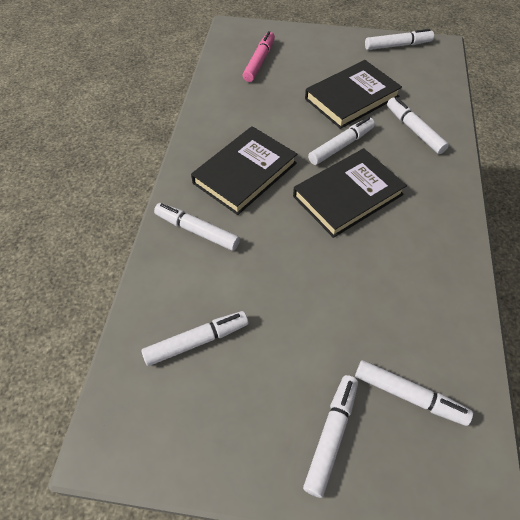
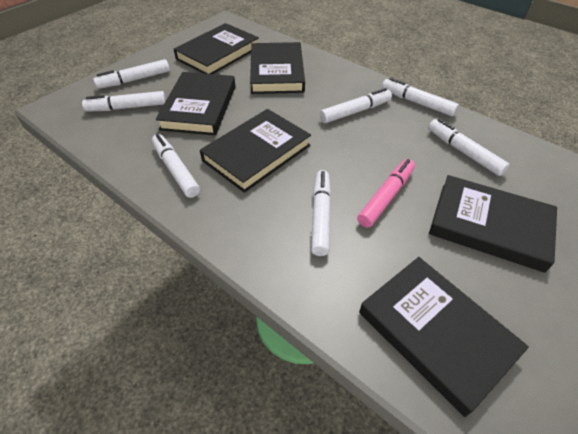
black book: [191,126,297,215] [293,148,407,238] [305,60,402,129] = 3 -> [156,72,236,135] [174,23,259,74] [200,109,311,193] [250,42,305,94] [359,257,529,417] [429,175,557,273] = 6

